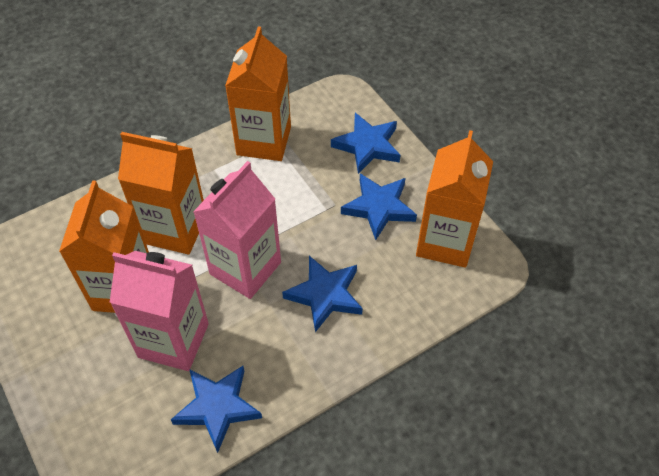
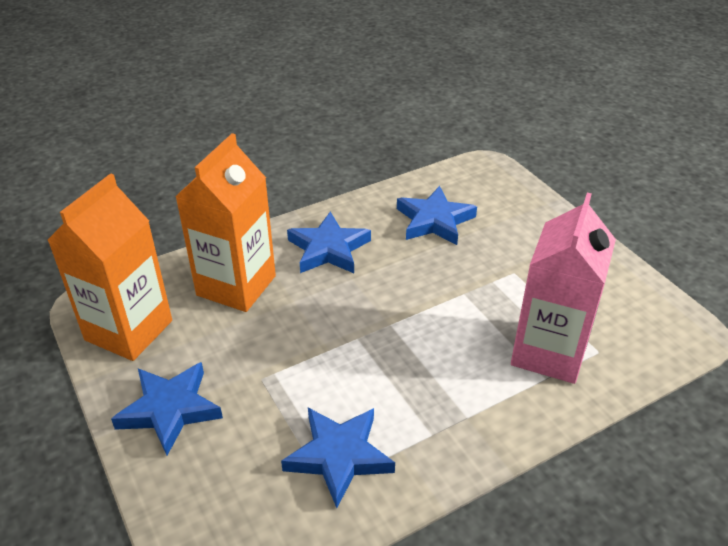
orange carton: [59,180,149,313] [118,132,204,254] [225,26,291,161] [416,130,493,268] = 4 -> [47,173,172,361] [175,133,276,312] = 2
pink carton: [109,251,209,371] [193,161,281,299] = 2 -> [511,193,616,384] = 1

